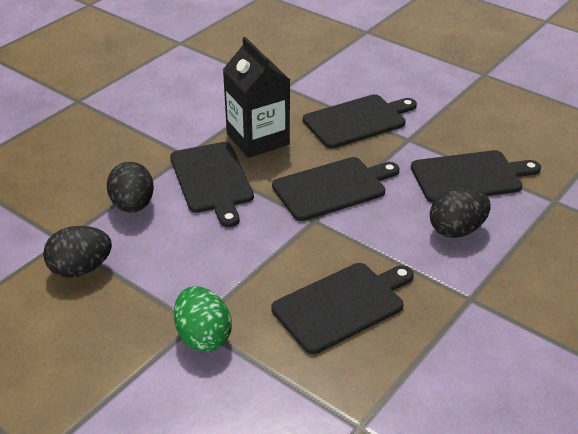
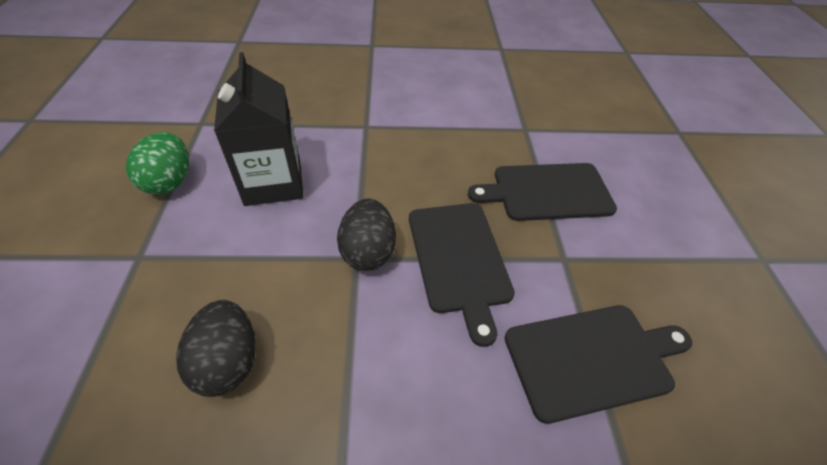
black cutting board: [170,142,254,227] [271,263,414,354] [272,157,399,221] [303,95,417,148] [411,150,541,203] = 5 -> [409,203,515,347] [468,163,617,221] [505,305,692,424] = 3
black egg: [43,226,112,278] [107,162,154,213] [430,188,491,238] = 3 -> [176,300,256,397] [337,199,396,271] = 2

